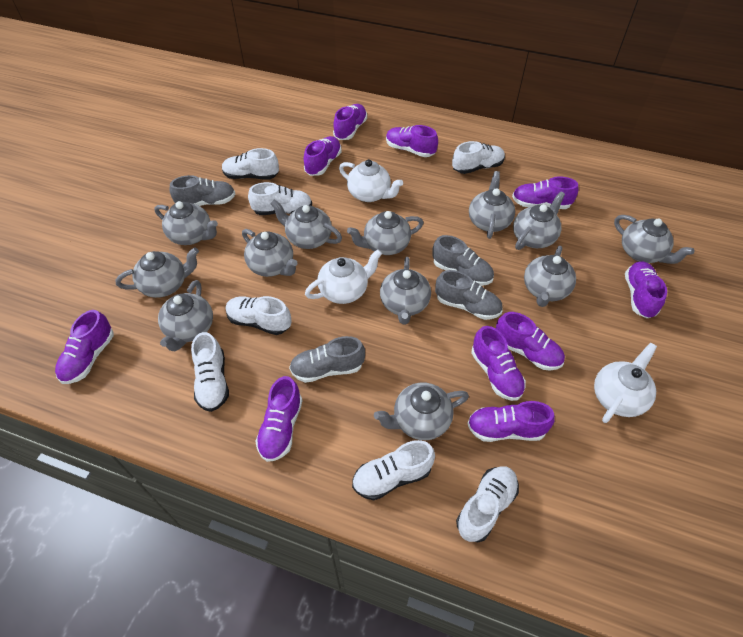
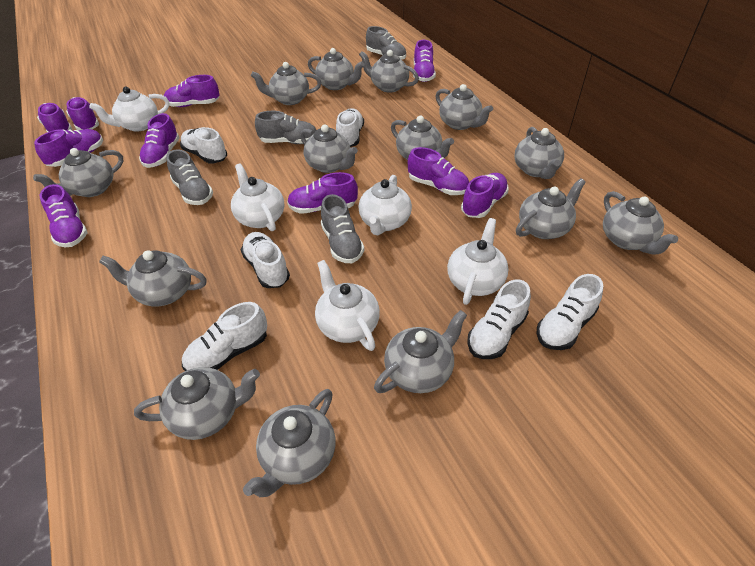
grey teapot: [116,247,199,298] [154,201,218,245] [158,280,213,351] [242,229,297,277] [270,199,342,249] [347,211,424,255] [374,383,469,440] [380,257,431,324] [469,171,515,239] [513,191,565,250] [524,246,576,307] [614,215,695,264] = 12 -> [33,148,123,197] [99,250,207,307] [134,367,260,440] [243,389,335,497] [251,62,321,105] [300,125,358,173] [308,48,365,90] [359,50,419,93] [374,310,467,393] [391,116,454,160] [435,84,493,130] [514,127,564,179] [516,178,586,239] [603,191,678,255] = 14
white shoe: [191,332,229,412] [222,148,279,180] [226,296,292,335] [248,182,312,215] [352,440,435,500] [452,141,505,174] [456,466,519,542] = 7 -> [180,127,227,163] [182,302,267,371] [241,232,290,288] [336,108,364,147] [467,279,531,359] [537,274,603,350] = 6
white teapot: [305,249,382,304] [339,159,403,202] [594,343,657,423] = 3 -> [89,87,169,132] [231,163,284,231] [315,260,380,351] [359,175,412,235] [447,218,509,305] = 5

